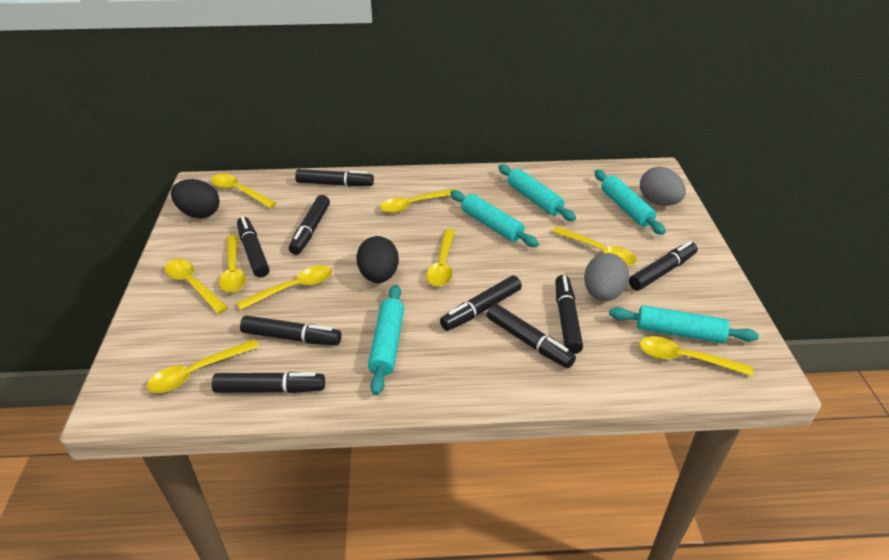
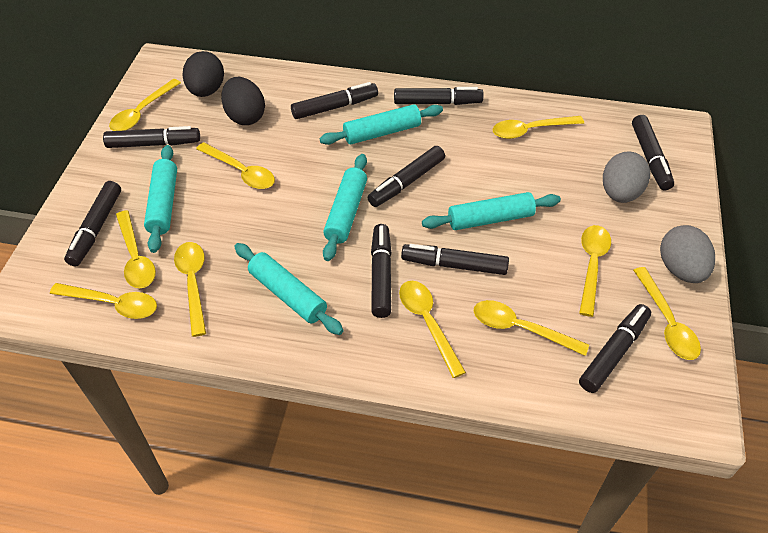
yellow spoon: [147,339,259,393] [164,259,228,314] [211,174,277,208] [219,235,246,293] [237,265,332,310] [380,188,457,213] [426,229,455,287] [552,226,637,266] [639,336,753,376] = 9 -> [50,283,157,319] [109,79,181,131] [116,210,156,288] [174,242,206,337] [196,142,275,189] [399,281,466,378] [474,300,589,356] [492,116,584,139] [579,225,611,317] [633,267,701,360] = 10

